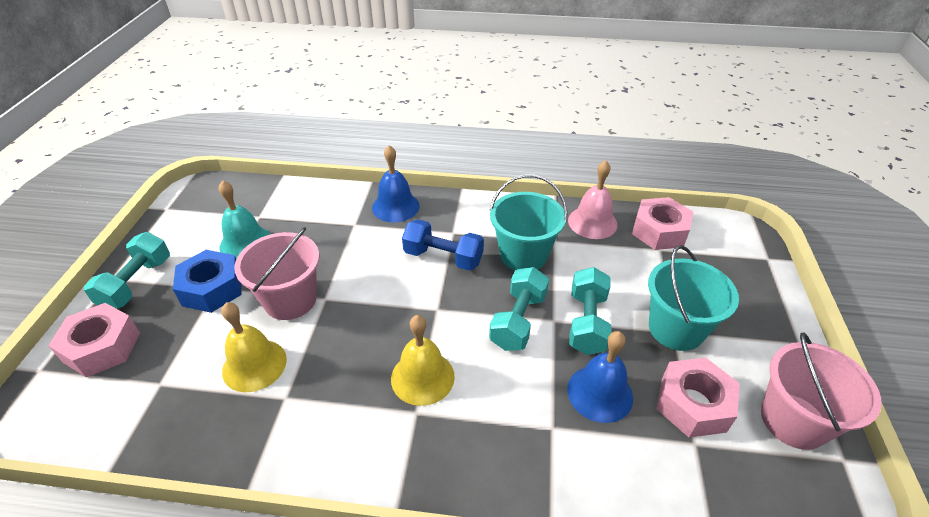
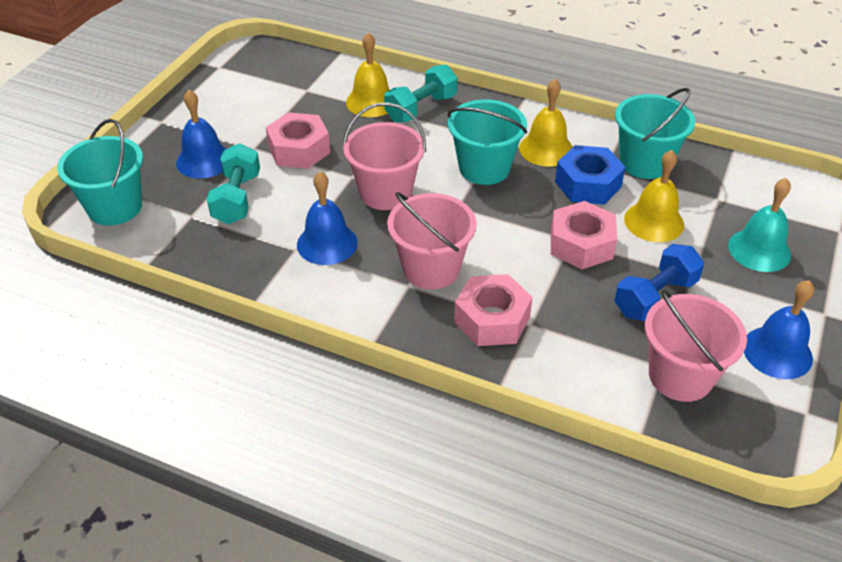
blue bell: [372,145,420,222] [567,331,633,423] = 2 -> [176,90,226,179] [297,171,358,265] [744,280,814,379] = 3
pink bell: [568,160,617,239] = 1 -> none = 0
pink bucket: [234,227,319,320] [761,333,882,450] = 2 -> [343,103,426,210] [387,192,477,290] [645,289,747,402] = 3
turquoise bucket: [490,175,568,270] [648,245,739,351] = 2 -> [57,119,143,226] [447,99,527,185] [615,88,695,179] = 3
turquoise dumbbell: [84,232,170,309] [489,267,549,351] [569,267,611,355] = 3 -> [207,143,260,224] [384,64,458,122] = 2
yellow bell: [221,302,287,392] [391,315,455,406] = 2 -> [346,32,389,117] [519,79,573,167] [624,150,684,242] = 3

